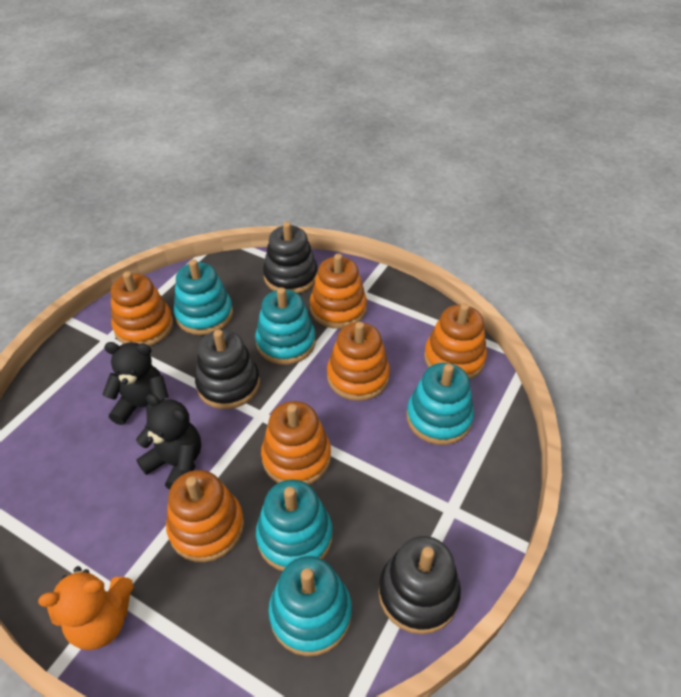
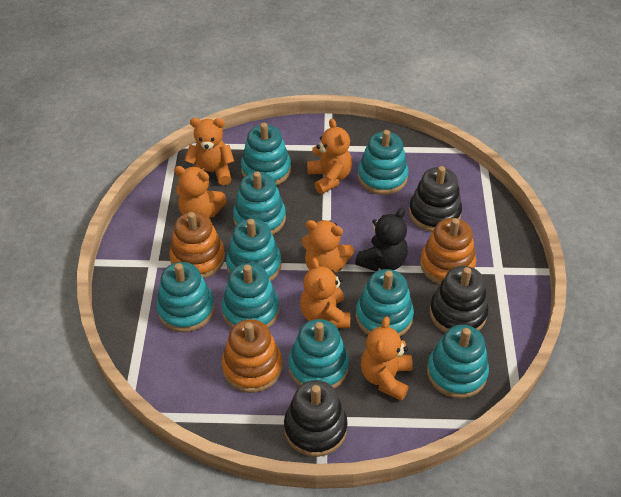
black teddy bear: [102,342,169,425] [136,394,201,490] = 2 -> [355,208,408,271] = 1
orange stacking toy: [111,271,173,346] [166,470,244,562] [261,401,331,485] [310,254,367,329] [327,322,390,401] [424,303,487,380] = 6 -> [169,212,225,278] [222,319,282,393] [420,218,476,284] = 3
orange teddy bear: [38,566,134,650] = 1 -> [174,166,227,218] [184,118,234,185] [300,258,350,328] [301,220,354,274] [307,118,352,194] [361,316,413,401] = 6
turquoise stacking toy: [174,259,233,335] [255,287,316,365] [256,479,332,571] [268,556,352,656] [406,363,474,445] = 5 -> [156,262,215,332] [222,263,279,328] [226,219,281,281] [233,171,286,235] [241,123,291,185] [289,319,349,389] [356,269,414,336] [358,130,409,195] [427,325,489,398] = 9

